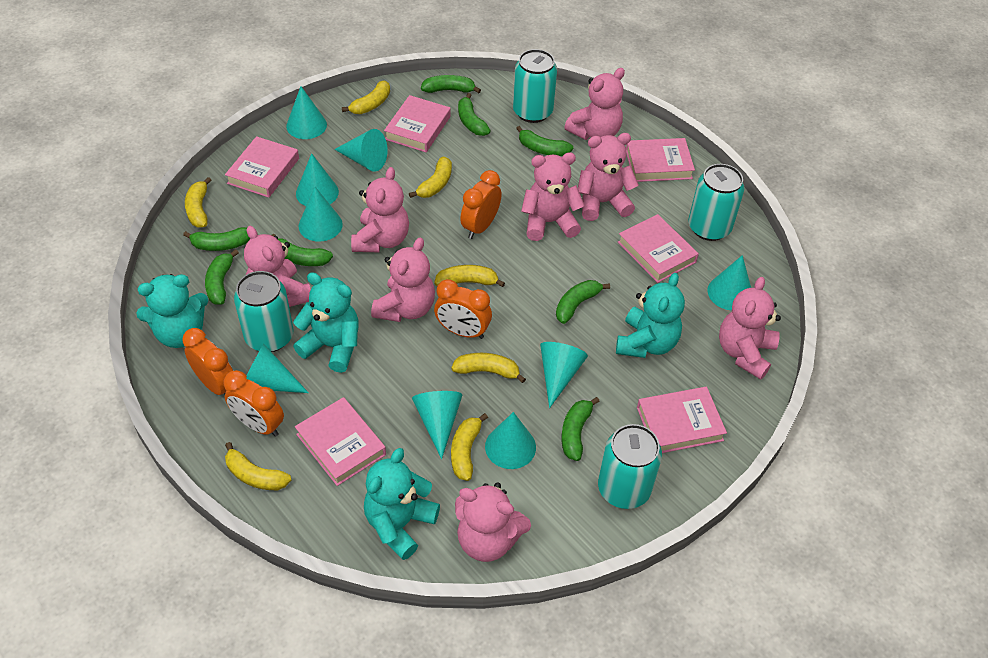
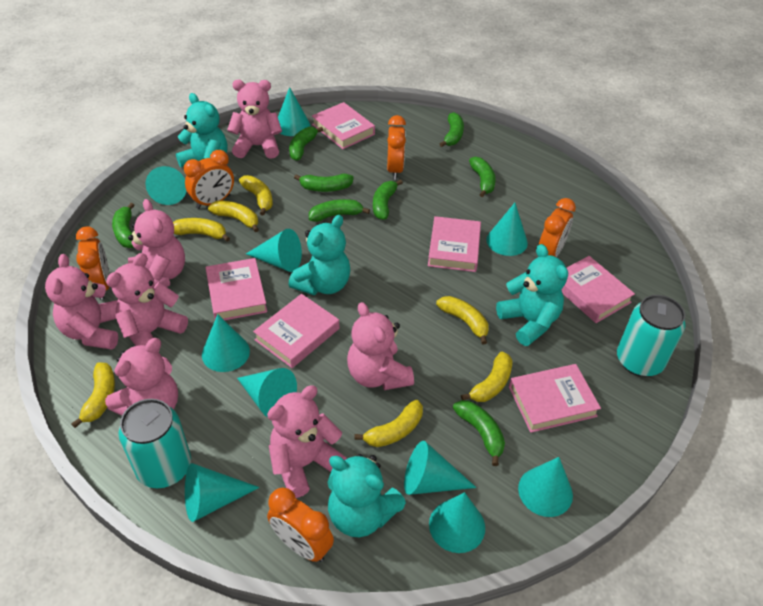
orange clock: [182,328,233,395] [224,370,284,437] [434,279,492,339] [460,170,501,239] = 4 -> [76,227,110,300] [184,150,234,209] [267,487,334,562] [387,115,406,180] [539,198,576,257] = 5
pink teddy bear: [244,226,311,307] [351,167,409,252] [371,238,435,322] [455,483,531,562] [521,152,585,241] [564,68,625,140] [578,133,638,221] [719,277,781,380] = 8 -> [45,254,118,350] [105,338,178,416] [106,253,188,352] [128,199,185,287] [227,80,282,159] [267,385,347,498] [347,302,414,390] = 7
turquoise can: [234,271,294,352] [513,49,557,123] [598,424,662,509] [688,164,744,241] = 4 -> [118,399,191,488] [617,295,686,377] = 2
turquoise cone: [246,344,309,393] [286,86,327,139] [296,153,339,206] [299,187,343,241] [334,129,388,172] [412,391,463,459] [485,412,536,469] [540,342,588,408] [707,255,751,311] = 9 -> [145,166,187,205] [185,463,260,522] [202,314,250,372] [237,368,297,417] [246,229,302,272] [278,87,310,136] [404,441,477,495] [429,492,485,553] [486,203,528,256] [518,457,573,517] = 10

